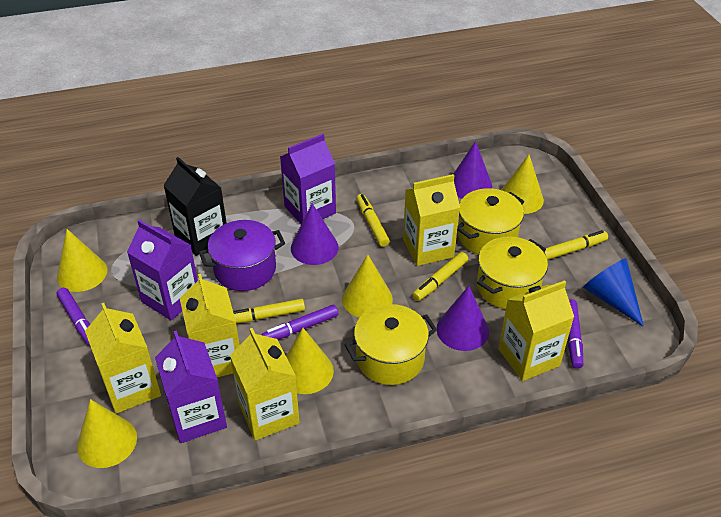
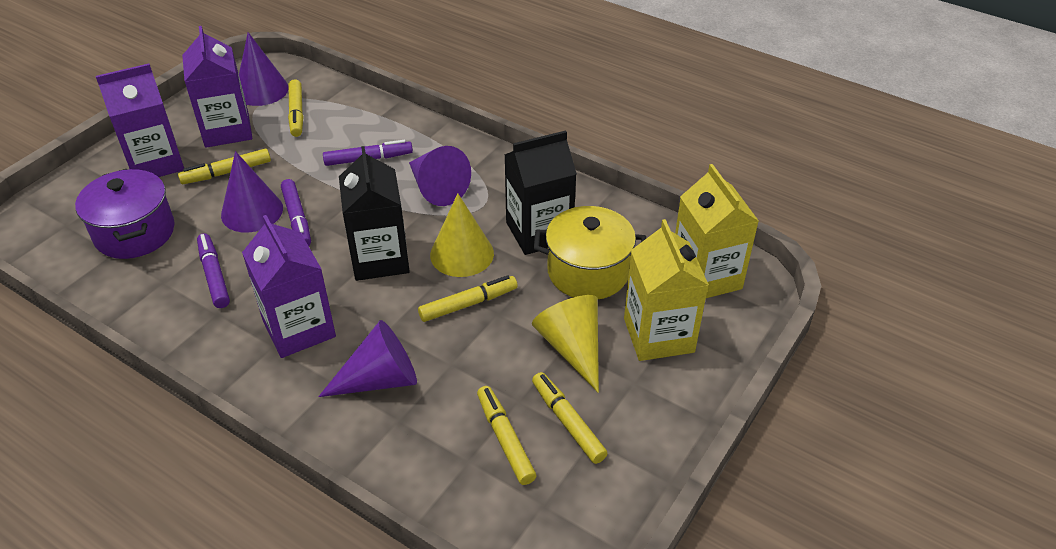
black carton: [163,157,227,256] = 1 -> [339,146,410,281] [505,131,577,255] = 2
blue cone: [583,258,644,327] = 1 -> none = 0
purple cone: [291,203,338,265] [437,286,489,351] [453,141,492,199] = 3 -> [221,151,283,233] [239,32,289,106] [318,320,417,397] [409,146,471,206] = 4
yellow carton: [85,303,161,414] [180,273,240,377] [230,328,300,441] [403,174,460,266] [498,280,574,381] = 5 -> [624,219,709,361] [675,164,759,298] = 2
yellow cone: [57,229,107,292] [77,399,137,468] [286,328,334,394] [342,254,393,317] [501,155,544,214] = 5 -> [430,193,494,277] [532,295,599,393] = 2
yellow marker: [233,299,305,323] [356,194,390,247] [412,252,468,301] [544,230,608,260] = 4 -> [178,149,271,184] [288,79,303,137] [418,275,518,322] [477,386,536,485] [532,372,608,464] = 5
yellow pot: [345,304,437,385] [457,188,524,255] [477,237,548,309] = 3 -> [534,206,646,299] = 1

